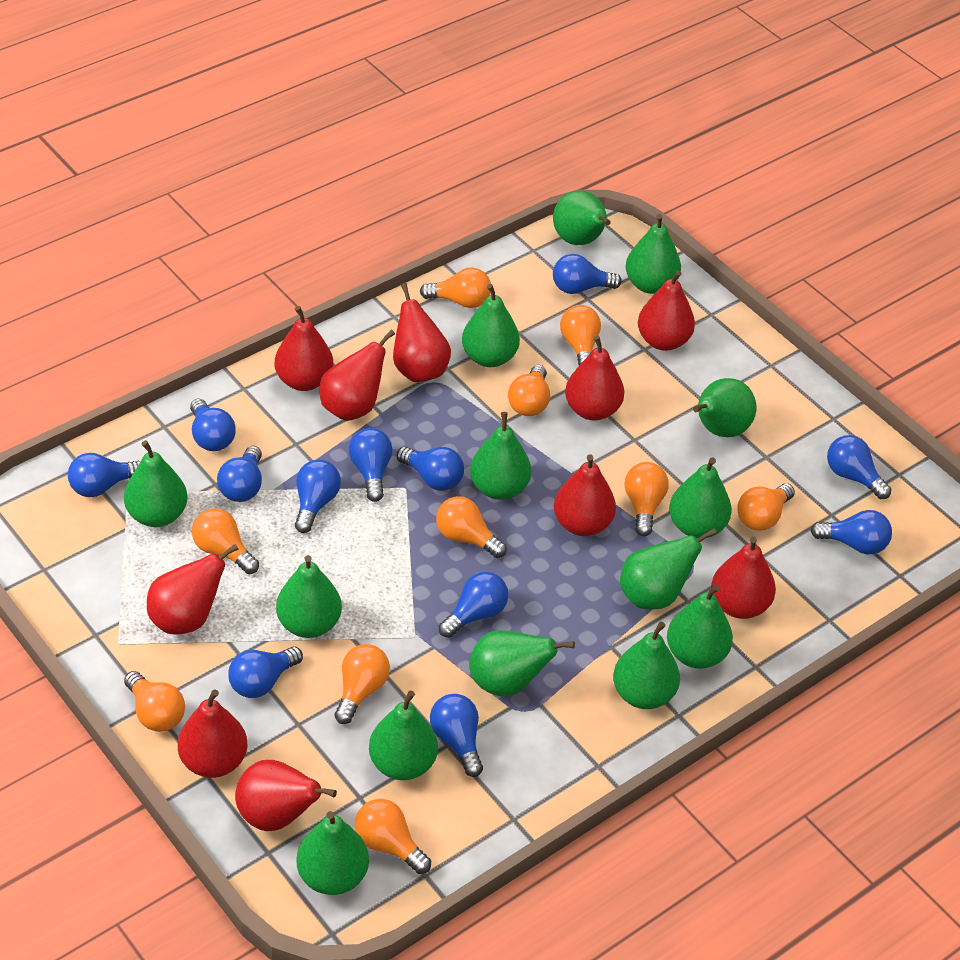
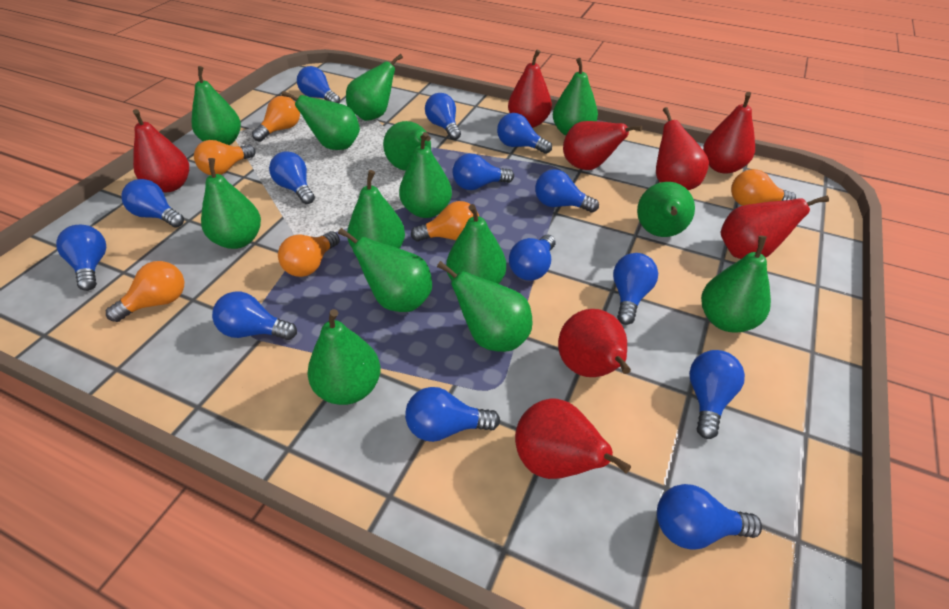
blue light bulb: [68,453,141,497] [190,399,236,451] [217,446,262,502] [228,646,303,698] [295,459,341,533] [349,428,393,502] [397,447,464,491] [430,694,483,777] [439,572,508,638] [553,254,622,294] [811,510,892,554] [827,435,891,499] = 12 -> [56,225,106,291] [121,179,184,228] [212,292,297,340] [269,151,315,204] [297,66,340,103] [405,387,500,442] [425,93,461,140] [453,153,514,190] [497,113,552,154] [509,234,555,281] [535,169,599,213] [613,253,658,325] [657,484,762,550] [689,350,745,439] = 14
orange light bulb: [124,671,185,732] [192,508,259,574] [334,644,390,724] [355,799,431,874] [420,268,491,308] [436,496,507,558] [508,365,550,416] [560,305,601,365] [625,462,668,536] [737,484,795,531] = 10 -> [106,261,184,322] [194,140,256,175] [252,96,300,142] [278,231,340,277] [411,201,479,242] [731,169,796,206] = 6
red pear: [147,544,239,635] [178,689,248,778] [235,760,337,831] [275,306,333,391] [320,330,395,421] [393,283,451,382] [554,454,616,536] [565,335,624,421] [638,270,695,351] [711,537,776,619] = 10 -> [133,109,189,192] [508,49,552,128] [515,398,631,479] [558,309,631,377] [563,121,642,170] [656,107,709,190] [703,92,755,174] [720,196,829,259] = 8

